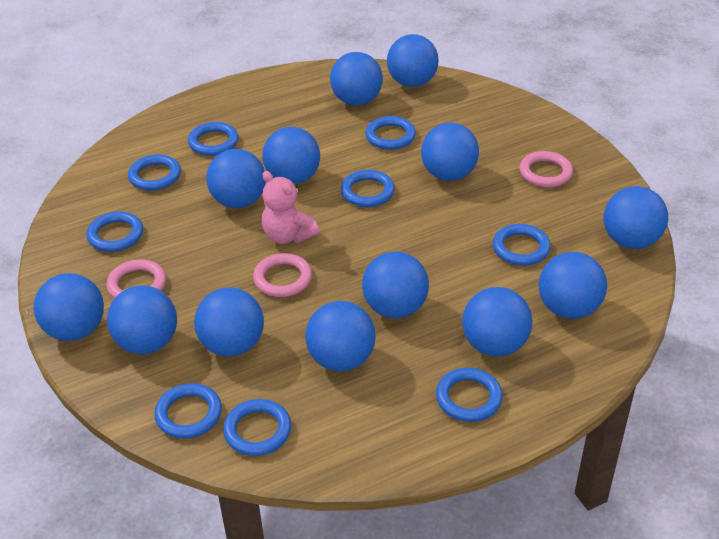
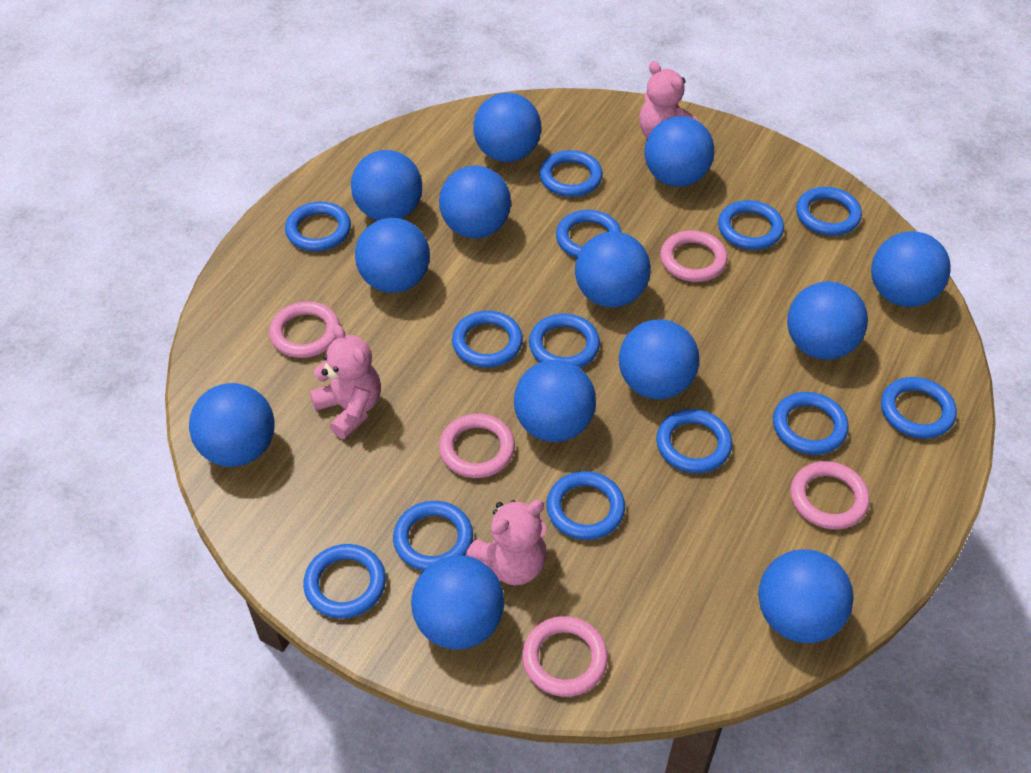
blue ring: [87,211,143,252] [128,154,181,191] [154,383,222,439] [188,122,239,156] [223,399,291,456] [341,170,395,207] [365,116,416,150] [436,368,503,422] [493,224,551,266] = 9 -> [285,202,351,251] [303,544,386,619] [393,501,473,571] [452,311,523,368] [529,314,600,368] [539,150,603,197] [547,471,625,540] [556,210,622,258] [656,409,732,473] [718,200,784,250] [773,392,849,455] [796,187,862,236] [881,377,957,439] = 13
pink ring: [107,259,166,299] [253,253,312,297] [520,151,573,187] = 3 -> [269,301,340,358] [439,414,515,478] [522,616,608,697] [660,230,728,282] [791,461,870,529] = 5
pink teddy bear: [262,171,320,244] = 1 -> [310,324,381,439] [466,500,547,586] [640,61,698,138] = 3

